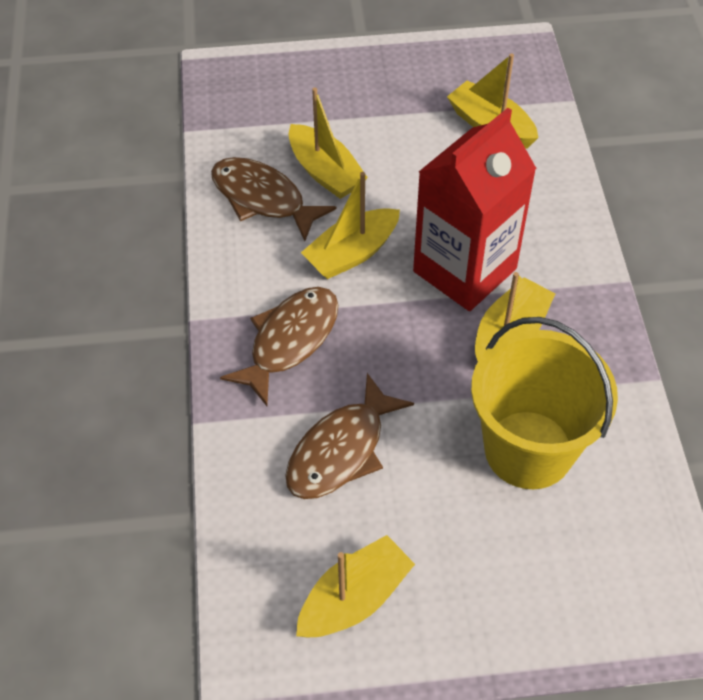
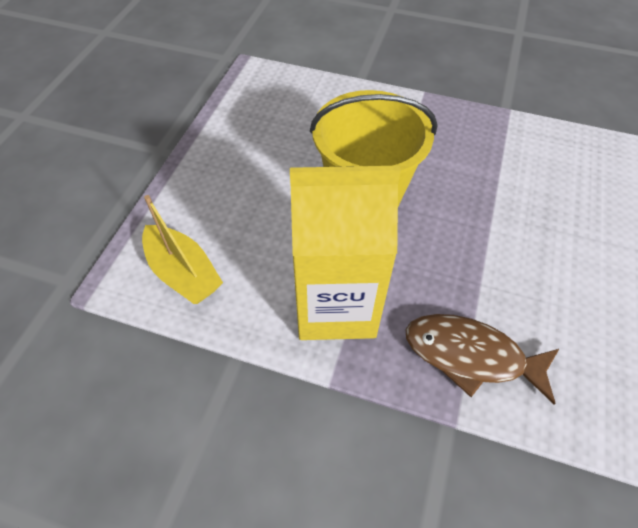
brown fish: [211,157,336,241] [220,287,338,406] [285,373,414,499] = 3 -> [406,314,559,404] = 1
red carton: [413,108,537,311] = 1 -> none = 0
yellow boat: [289,87,368,199] [296,535,415,638] [301,172,400,279] [447,53,538,149] [475,272,555,361] = 5 -> [142,195,223,304] = 1
yellow carton: none = 0 -> [290,166,401,340] = 1

